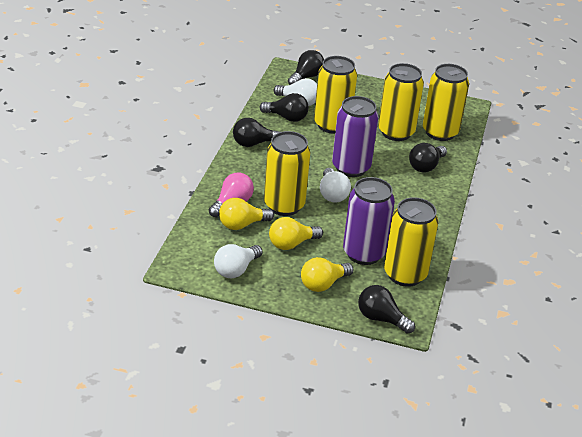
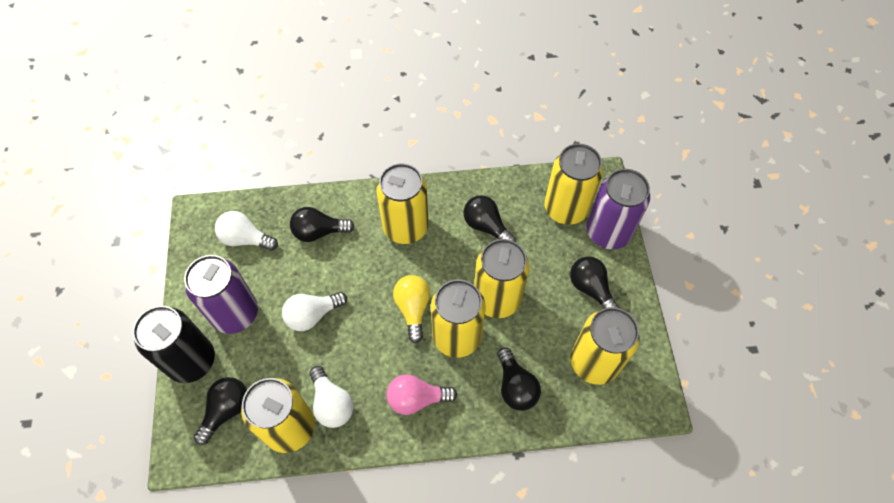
black can: none = 0 -> [133,306,215,383] = 1
yellow can: [264,131,310,216] [314,56,357,134] [378,63,424,141] [384,197,438,287] [423,64,469,141] = 5 -> [241,378,315,453] [376,163,429,244] [431,279,486,358] [474,239,530,318] [545,144,603,225] [571,307,640,385] = 6
yellow light bulb: [219,198,274,230] [269,217,323,250] [301,257,353,292] = 3 -> [393,275,430,343] = 1

